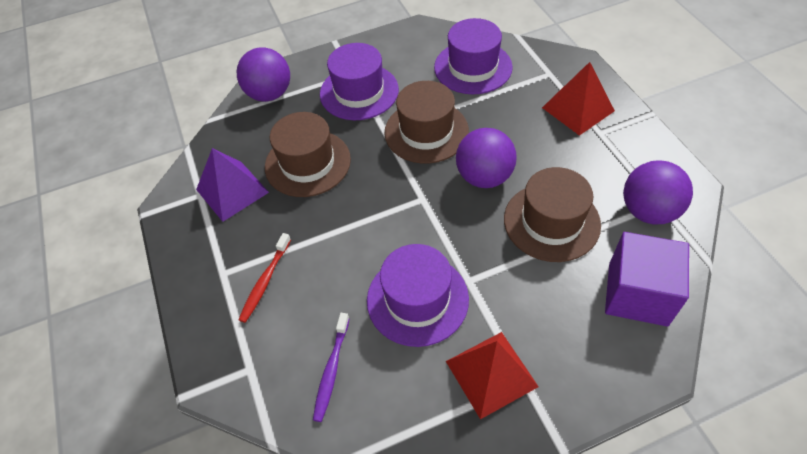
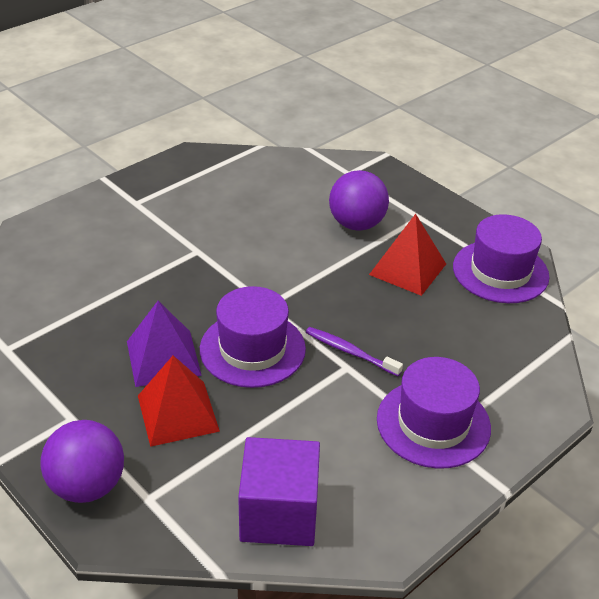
brown hat: [265,112,351,197] [384,81,469,164] [504,167,601,262] = 3 -> none = 0
purple ball: [237,47,290,102] [456,128,517,188] [623,160,693,224] = 3 -> [40,420,124,503] [329,170,389,231] = 2
red toothbrush: [239,233,291,323] = 1 -> none = 0

